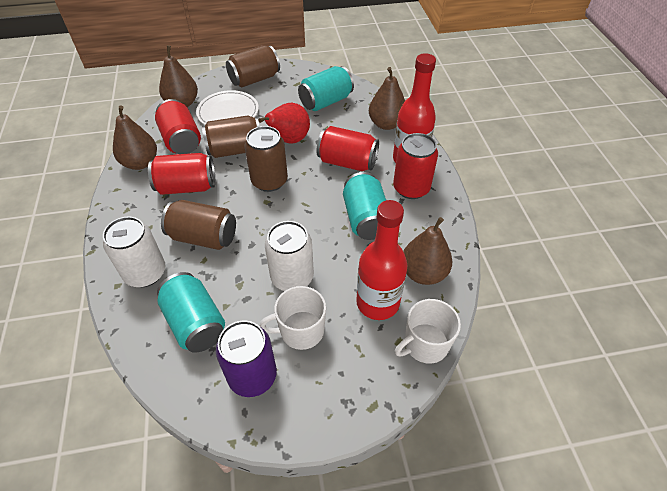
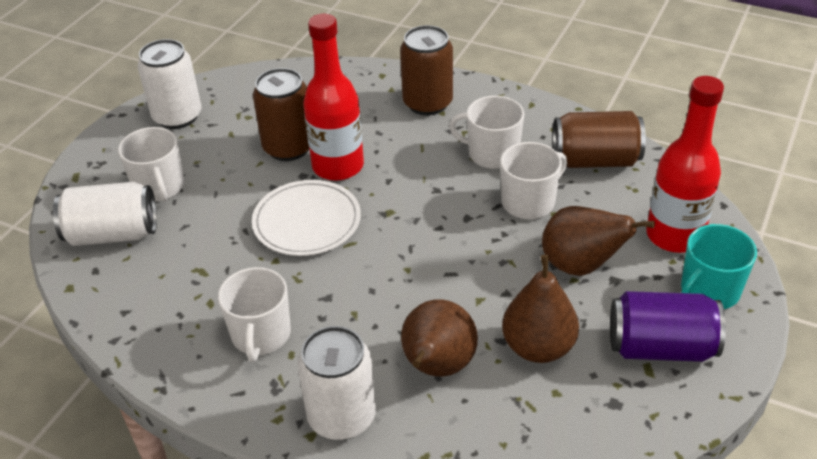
brown can: [161,200,236,250] [202,115,260,158] [226,45,280,87] [244,126,288,192] = 4 -> [253,68,309,161] [400,25,453,115] [553,111,646,168] = 3
brown pear: [113,105,157,170] [159,45,198,107] [369,67,405,130] [403,217,452,285] = 4 -> [401,299,478,377] [502,255,579,363] [542,206,655,276] = 3
red can: [148,153,215,195] [155,99,201,154] [317,126,379,171] [393,133,438,199] = 4 -> none = 0
red pear: [258,103,310,144] = 1 -> none = 0
turquoise can: [157,272,225,353] [298,66,354,111] [343,172,386,240] = 3 -> none = 0
turquoise mug: none = 0 -> [681,224,757,309] = 1
white can: [103,217,166,287] [265,221,314,291] = 2 -> [53,182,157,246] [137,39,202,129] [297,326,376,440] = 3
white mug: [260,286,326,350] [395,299,461,364] = 2 -> [118,127,184,202] [218,267,291,362] [449,96,524,169] [500,142,567,219] = 4

